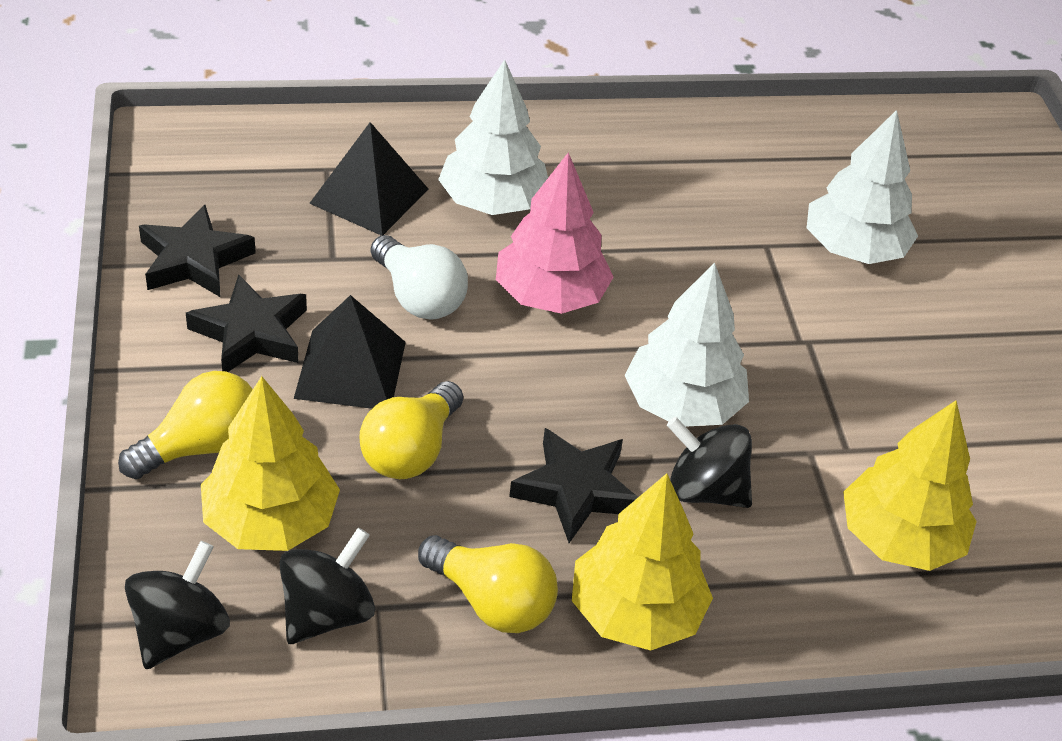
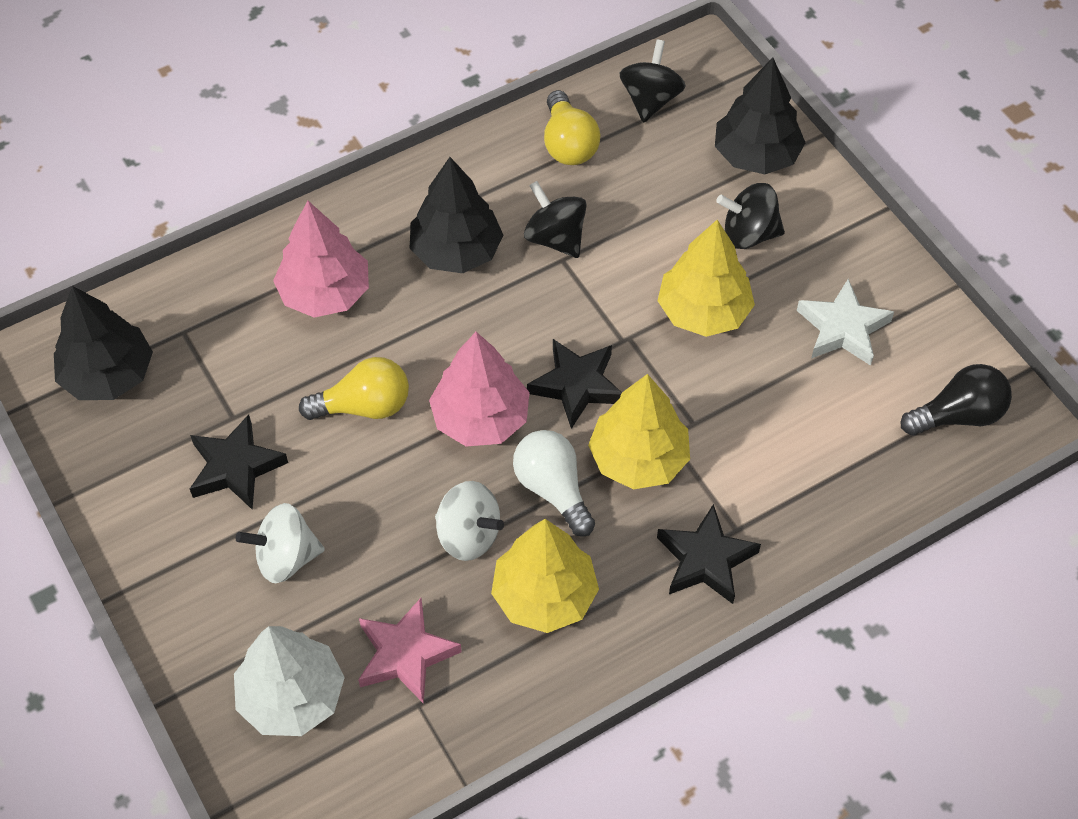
black light bulb: none = 0 -> [901,364,1012,436] = 1
black pyramid: [294,295,406,409] [309,122,428,236] = 2 -> none = 0
black tree: none = 0 -> [54,286,153,400] [410,157,503,273] [715,58,805,174] = 3
pink star: none = 0 -> [358,598,462,704] = 1
pink tree: [496,152,614,314] = 1 -> [273,201,369,318] [429,332,530,447] = 2
white spinning top: none = 0 -> [236,503,325,583] [435,481,504,561] = 2
white star: none = 0 -> [797,279,894,366] = 1
white tree: [438,60,548,215] [625,262,749,427] [807,110,918,264] = 3 -> [234,626,345,736] = 1
yellow light bulb: [118,371,253,479] [359,381,463,479] [418,535,558,633] = 3 -> [299,357,409,420] [544,90,600,165] = 2

